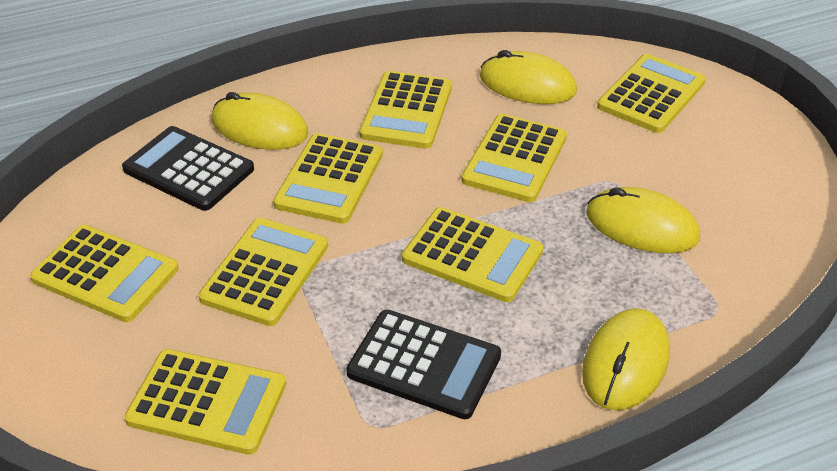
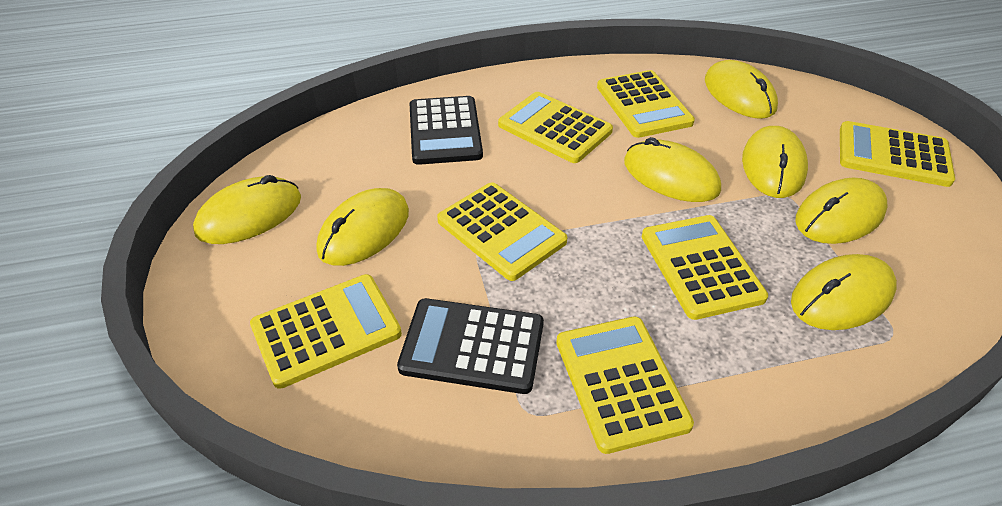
yellow calculator: [30,225,179,322] [124,349,286,455] [199,218,328,326] [273,133,383,224] [359,71,452,149] [402,207,543,302] [461,114,567,202] [597,54,706,133] = 8 -> [250,274,402,389] [437,182,567,281] [498,92,613,163] [556,316,694,454] [597,70,695,138] [642,215,768,320] [840,121,955,187] = 7
yellow mouse: [211,92,309,150] [480,50,577,104] [582,308,670,411] [586,187,700,253] = 4 -> [193,175,301,244] [317,188,409,266] [624,137,721,202] [705,60,778,119] [742,126,808,198] [791,254,897,330] [795,178,888,244] = 7

